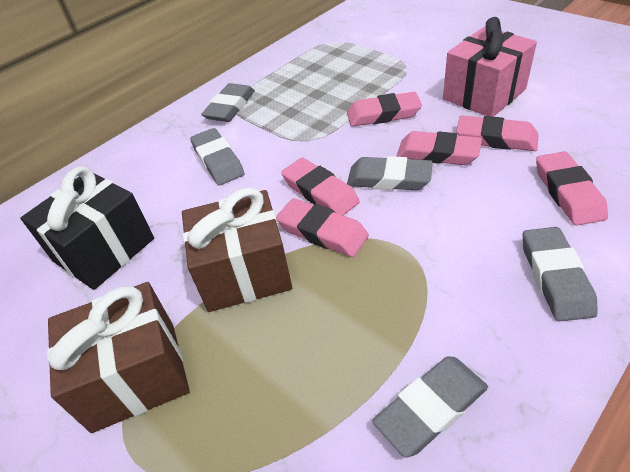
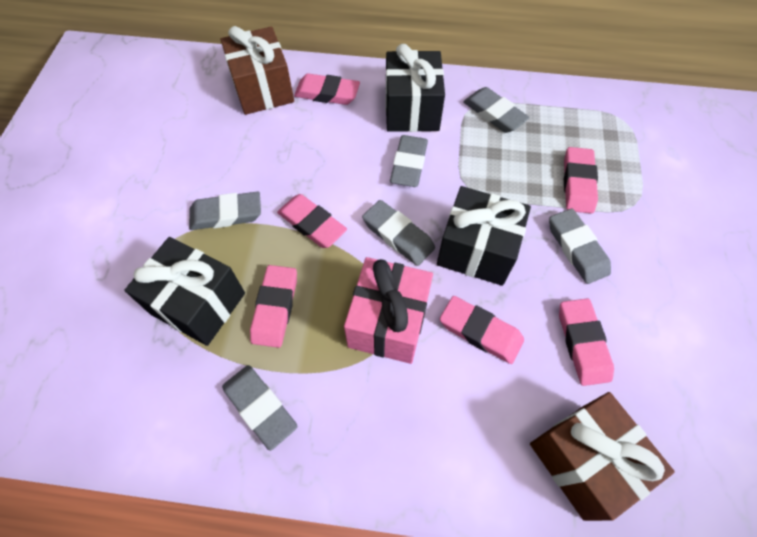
black gift: [20,167,154,290] = 1 -> [124,237,245,346] [385,44,445,132] [437,186,531,286] = 3
grey eraser: [190,128,244,185] [201,83,255,122] [347,156,433,190] [372,357,488,457] [522,227,598,321] = 5 -> [189,192,261,230] [222,365,297,451] [362,200,435,266] [390,135,428,187] [463,87,530,133] [549,208,611,284] = 6

